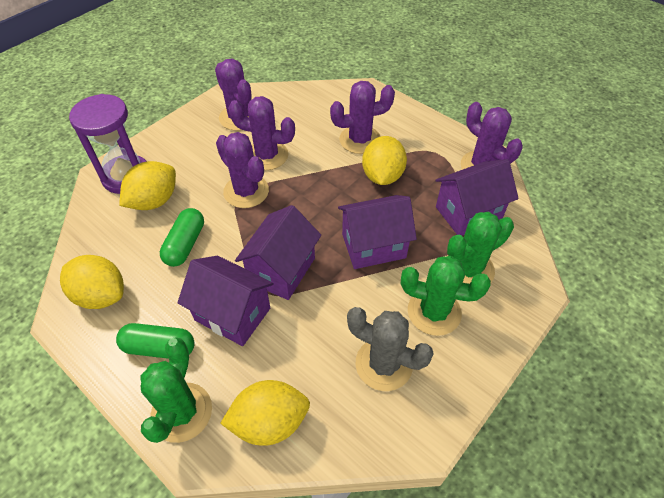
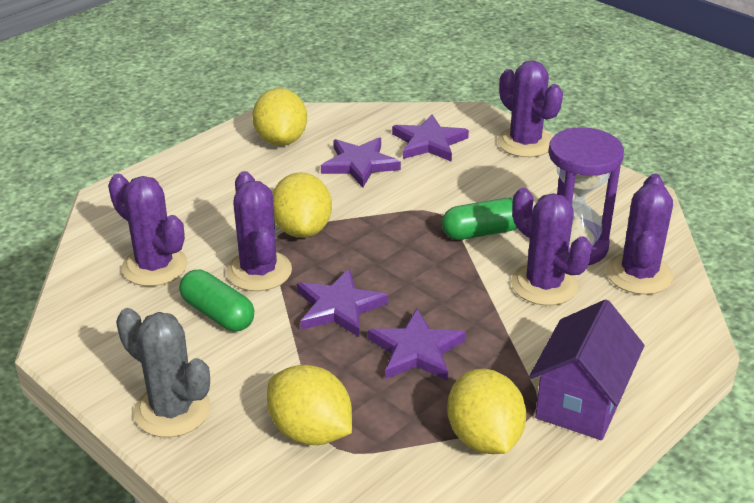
green cactus: [140,337,212,443] [401,256,491,336] [447,212,514,284] = 3 -> none = 0
purple house: [177,256,274,346] [235,205,321,300] [338,195,417,269] [435,159,519,236] = 4 -> [529,299,645,440] = 1
purple star: none = 0 -> [297,269,388,337] [321,137,401,187] [368,309,466,381] [392,114,469,162] = 4

